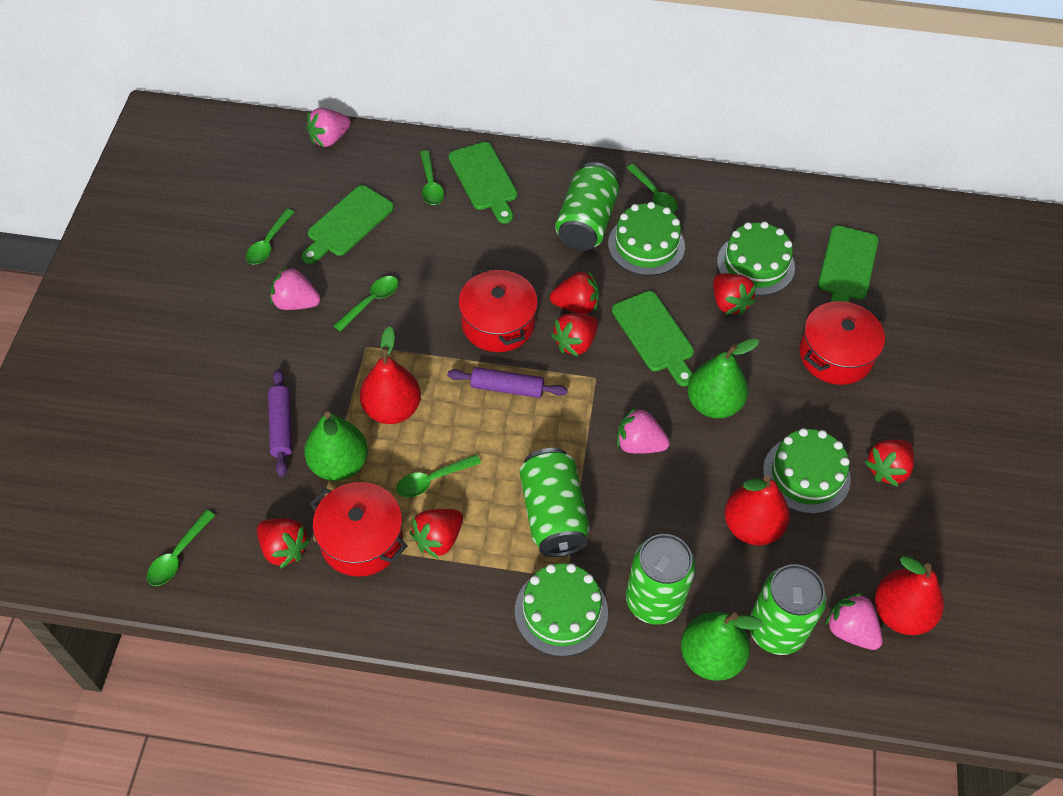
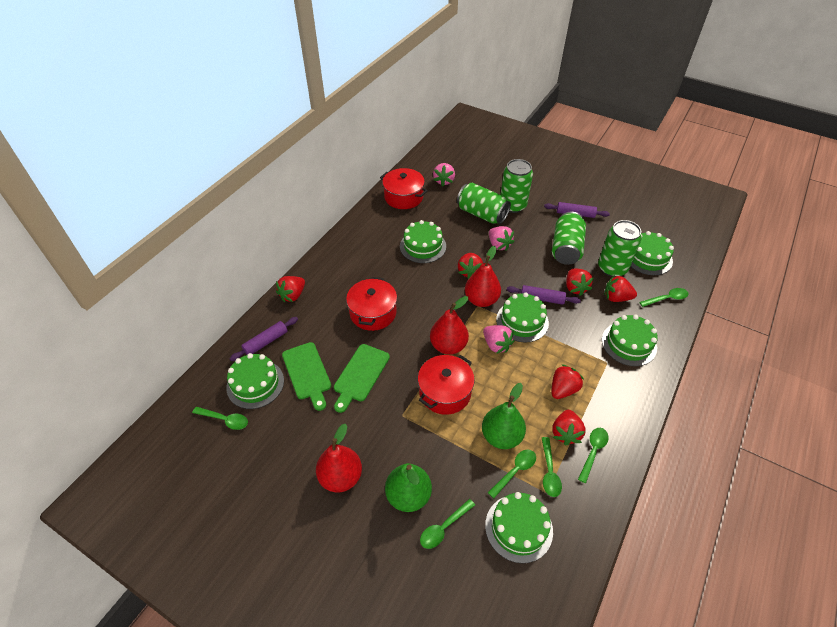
green cake: [515,563,608,657] [608,202,685,276] [717,221,795,296] [763,428,851,514] = 4 -> [226,353,284,409] [400,220,446,263] [485,492,553,563] [496,292,549,343] [602,315,658,366] [630,231,674,275] = 6
green cutting board: [301,185,394,264] [449,142,517,224] [612,291,694,386] [818,225,879,302] = 4 -> [282,342,331,411] [334,344,390,413] = 2
green pear: [304,412,368,481] [681,612,764,681] [687,338,759,418] = 3 -> [385,463,432,512] [482,383,526,449] = 2
pink strawberry: [270,266,320,310] [306,108,351,147] [617,407,670,454] [825,592,883,650] = 4 -> [433,163,455,186] [483,325,514,354] [489,226,514,251] = 3
purple rolling pin: [268,369,292,477] [447,367,568,398] = 2 -> [230,317,298,361] [507,285,581,305] [544,202,610,218] = 3

